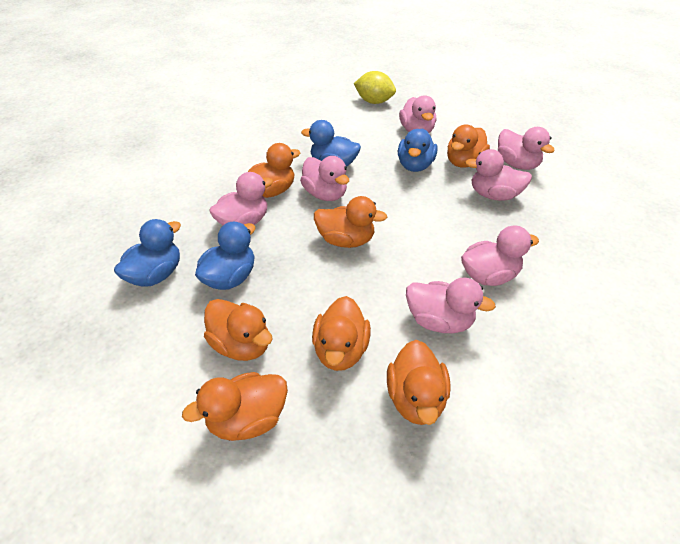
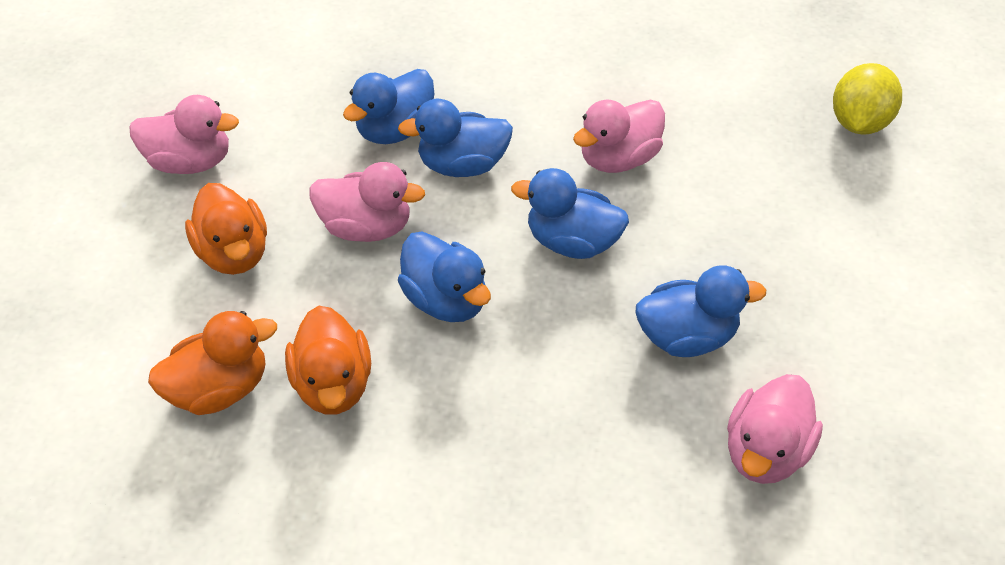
blue duck: [114,219,181,287] [195,222,255,290] [301,120,361,167] [398,128,438,172] = 4 -> [343,69,434,144] [398,99,513,177] [398,232,491,322] [511,168,629,259] [636,265,766,357] = 5
orange duck: [182,372,288,441] [204,299,273,361] [248,143,300,198] [312,296,371,371] [314,196,387,248] [387,340,451,425] [447,125,490,168] = 7 -> [148,311,277,415] [185,183,267,275] [285,306,371,415] = 3
pink duck: [209,172,273,225] [300,156,349,201] [399,95,436,133] [406,278,496,333] [461,225,539,286] [465,149,532,201] [498,127,555,170] = 7 -> [130,95,239,174] [310,162,425,242] [573,99,665,173] [727,374,823,484] = 4

